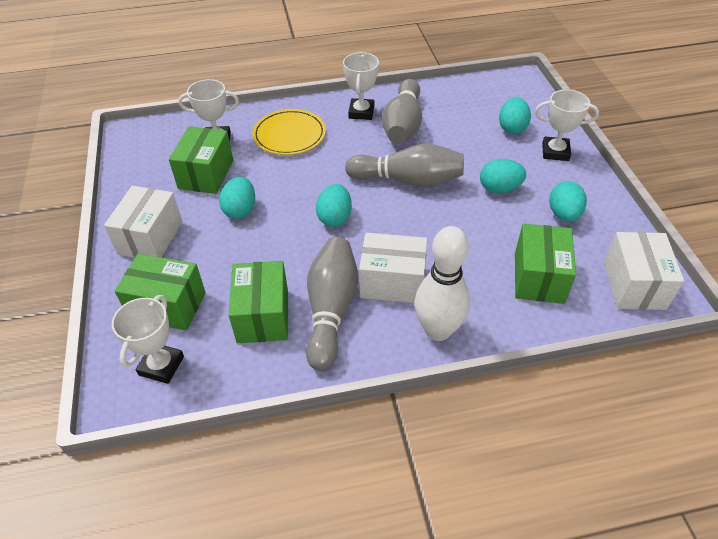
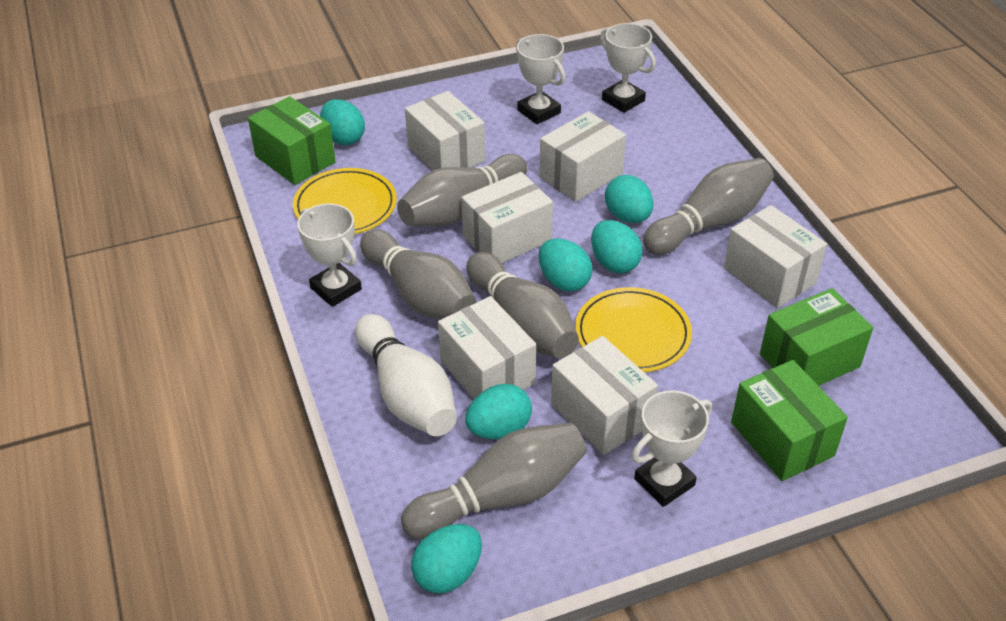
green box: [115,254,206,331] [169,126,233,194] [229,261,288,343] [515,224,576,304] = 4 -> [248,96,336,185] [731,360,848,481] [760,288,873,386] = 3
grey bowling pin: [306,237,358,371] [345,143,464,187] [382,79,422,144] = 3 -> [360,229,477,320] [397,154,527,227] [401,423,587,539] [466,252,579,358] [643,158,774,255] = 5
turquoise egg: [219,177,255,219] [316,184,352,227] [480,159,526,193] [499,97,531,134] [549,181,587,222] = 5 -> [320,99,365,145] [411,524,482,594] [465,384,532,439] [539,238,592,292] [591,220,643,273] [605,175,653,223] = 6
white box: [104,186,183,258] [359,233,427,303] [604,232,684,310] = 3 -> [405,91,485,170] [438,296,536,399] [461,172,553,263] [539,111,626,202] [551,336,658,455] [724,205,827,308] = 6
yellow plate: [252,109,326,155] = 1 -> [293,168,397,234] [575,287,692,372] = 2

